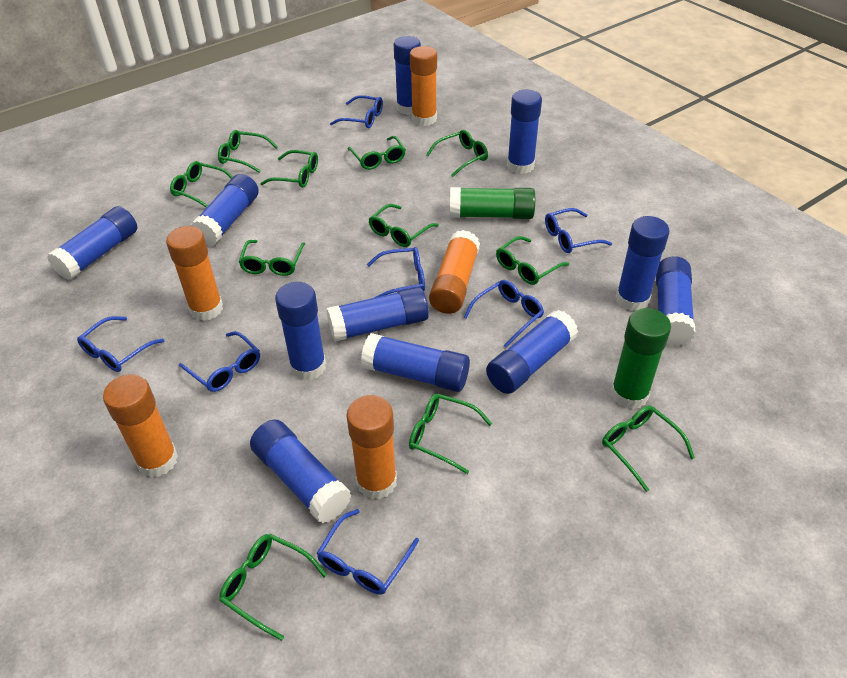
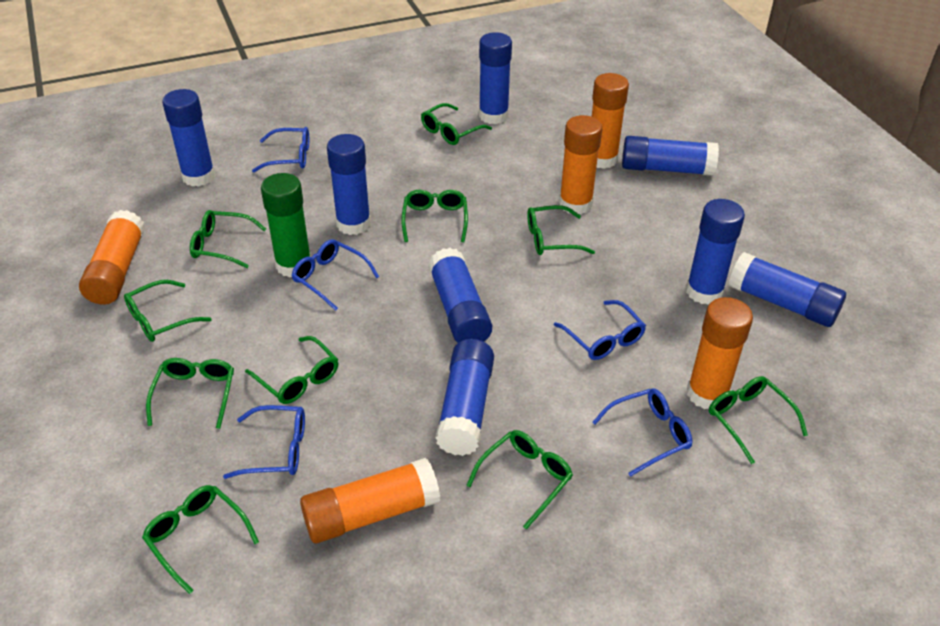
blue glasses: [77,316,164,372] [179,331,260,392] [317,509,419,595] [330,95,383,128] [367,247,425,298] [464,280,544,348] [545,208,612,253] = 7 -> [223,405,305,479] [252,127,309,172] [291,239,379,311] [554,300,646,360] [592,388,692,477] = 5
blue glue stick: [47,206,137,280] [190,174,259,246] [250,420,351,524] [275,282,326,380] [326,286,429,342] [361,333,470,392] [394,36,421,115] [486,310,578,394] [507,90,542,174] [616,216,670,311] [656,256,696,346] = 11 -> [162,89,215,187] [327,134,371,235] [428,248,492,343] [435,339,494,456] [479,32,512,124] [622,136,719,176] [686,199,745,305] [729,252,846,327] = 8
green glasses: [170,161,233,208] [218,130,278,173] [219,534,327,641] [239,240,305,276] [260,150,318,188] [347,136,406,170] [369,204,439,247] [409,394,492,474] [426,130,488,177] [496,236,569,285] [602,405,695,492] = 11 -> [124,280,211,342] [142,485,259,594] [146,358,234,429] [190,210,266,268] [245,336,338,404] [401,190,468,242] [421,103,492,145] [466,430,573,529] [527,205,595,255] [709,376,808,464] = 10
green glue stick: [450,187,535,219] [611,308,671,409] = 2 -> [261,173,311,277] = 1

